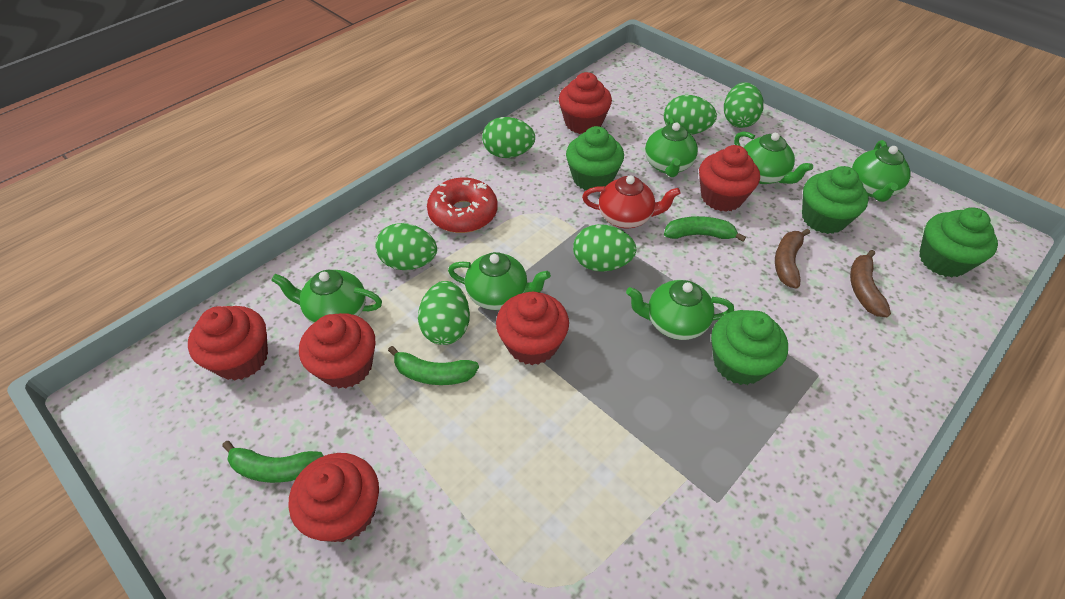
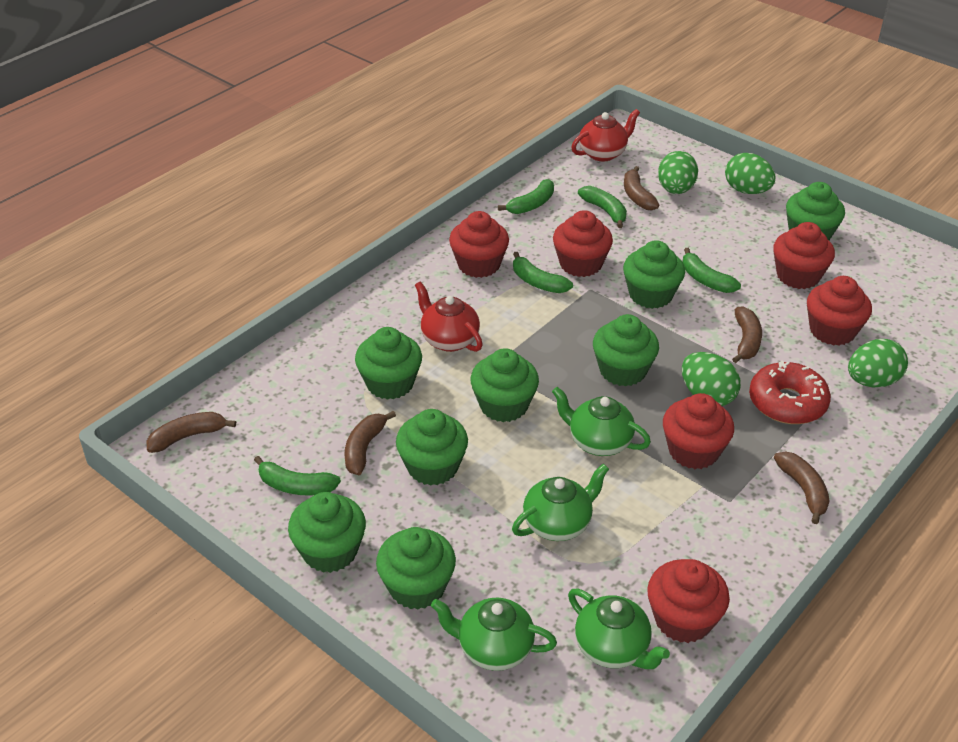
brown banana: [775,229,810,289] [850,250,891,317] = 2 -> [146,412,236,453] [344,411,396,475] [624,166,659,210] [732,306,762,363] [774,451,829,524] = 5
green banana: [222,441,324,483] [388,346,479,385] [664,216,746,242] = 3 -> [254,456,341,496] [498,179,554,214] [513,252,573,293] [578,186,627,228] [683,248,741,293] = 5
green cupcake: [566,126,624,190] [711,310,788,385] [802,166,869,234] [919,208,998,278] = 4 -> [288,492,366,573] [355,327,422,400] [376,527,456,610] [396,409,468,486] [470,348,539,422] [593,314,659,387] [623,240,685,309] [786,182,845,240] = 8
green egg: [376,223,437,270] [418,281,470,345] [482,117,535,158] [573,224,636,272] [664,95,717,135] [724,82,764,128] = 6 -> [658,151,698,194] [682,352,741,406] [725,153,775,194] [848,339,908,387] = 4
green teapot: [271,270,382,324] [448,252,551,310] [626,280,734,340] [645,118,698,177] [734,132,813,184] [852,140,911,202] = 6 -> [431,598,557,671] [512,464,609,541] [552,387,651,456] [568,589,670,669] = 4
red teapot: [582,175,680,228] = 1 -> [415,281,483,352] [571,109,640,161] = 2

